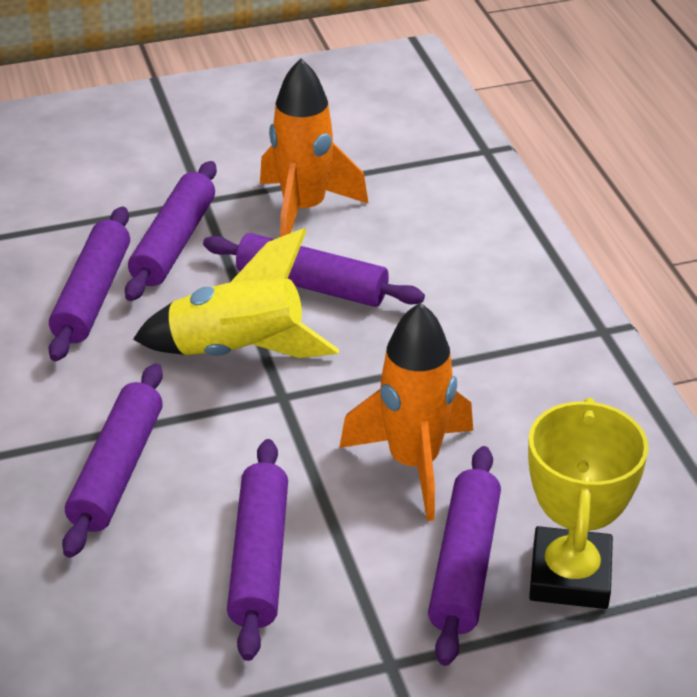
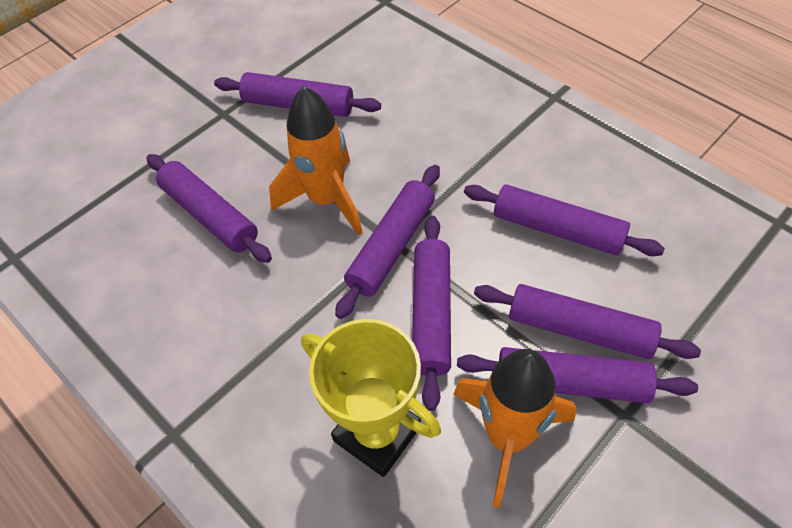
purple rolling pin: [48,206,130,361] [62,363,163,558] [125,161,217,301] [203,233,425,307] [227,439,288,661] [428,446,501,666] = 6 -> [147,154,272,263] [214,72,381,117] [335,165,440,319] [412,216,451,411] [457,347,698,403] [464,184,665,256] [474,284,701,359] = 7
yellow rocket: [133,228,339,358] = 1 -> none = 0

